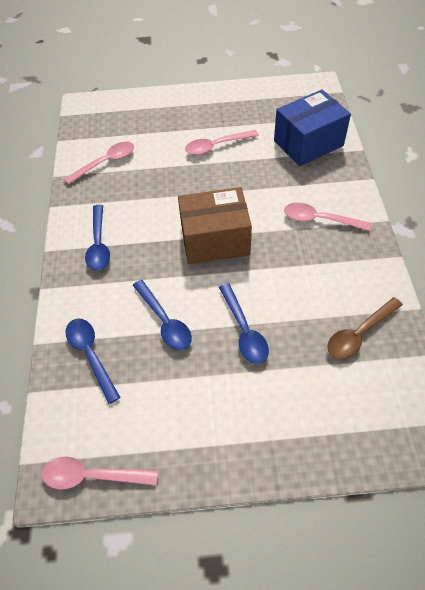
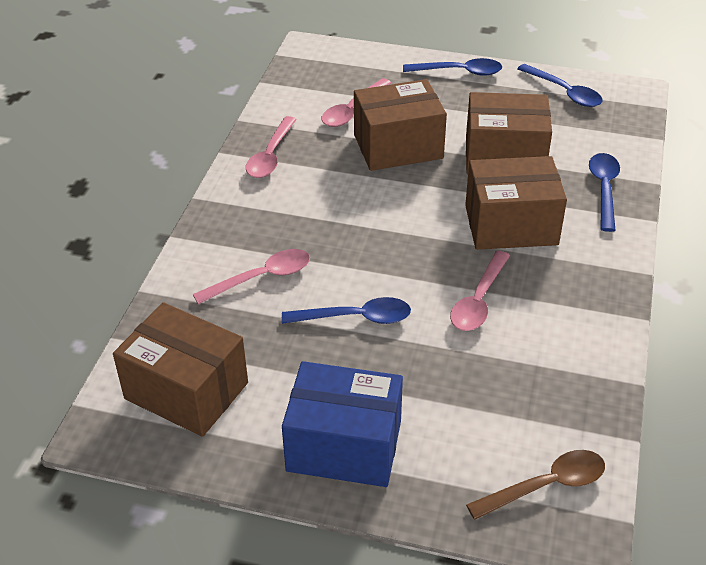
brown box: [178,187,252,264] = 1 -> [113,302,248,437] [354,79,447,171] [465,156,567,250] [466,92,552,174] = 4

